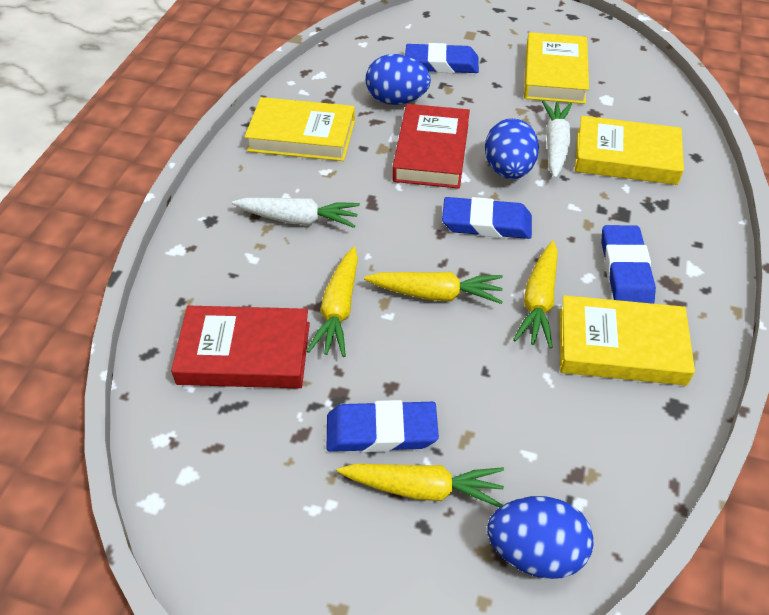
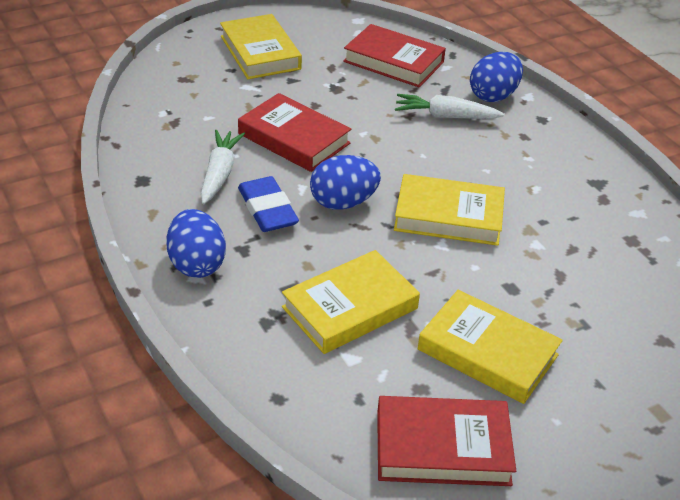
blue eraser: [327,400,439,452] [405,43,479,73] [442,197,532,239] [601,225,656,304] = 4 -> [238,176,299,232] = 1
red book: [171,306,310,388] [392,104,470,189] = 2 -> [238,93,351,172] [343,24,446,87] [377,396,516,486] = 3
yellow carrot: [307,247,358,357] [337,464,504,507] [364,272,503,304] [513,241,558,349] = 4 -> none = 0

